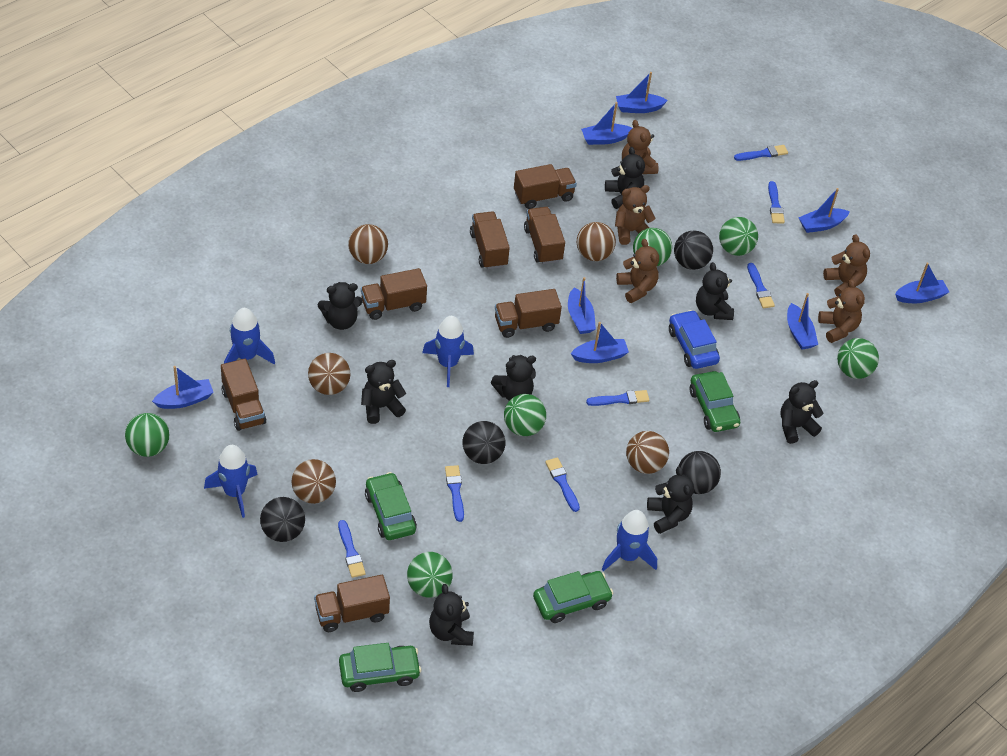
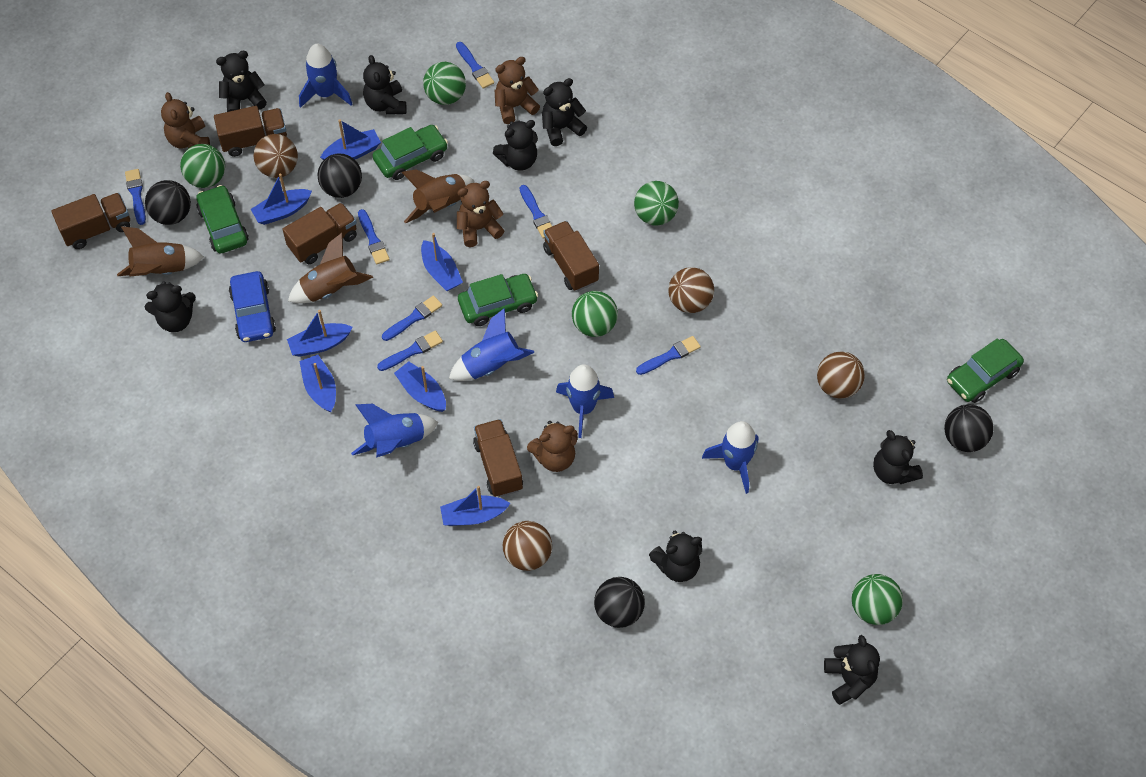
blue boat: [152,366,214,409] [568,277,596,334] [571,322,629,363] [581,102,632,145] [616,72,668,113] [787,293,818,350] [798,188,850,233] [895,263,949,303] = 8 -> [251,174,312,225] [287,310,353,357] [299,355,336,413] [320,119,381,160] [394,361,446,412] [421,233,463,291] [440,486,511,526] = 7
blue rocket: [204,445,258,518] [224,308,275,365] [422,316,474,387] [602,510,657,571] = 4 -> [299,44,352,108] [351,404,438,457] [449,308,535,381] [556,364,614,438] [702,421,758,494] = 5
brown ball: [292,459,336,504] [308,353,350,395] [348,224,388,264] [577,222,616,261] [626,431,669,474] = 5 -> [253,134,298,178] [503,521,552,571] [668,267,714,313] [817,351,865,399] = 4
brown rocket: none = 0 -> [117,226,204,276] [288,233,373,304] [402,169,475,224] = 3
brown teddy bear: [615,185,656,245] [616,239,659,303] [622,120,658,174] [818,279,865,343] [823,234,870,296] = 5 -> [161,92,210,149] [457,181,504,247] [495,57,540,124] [527,421,578,472] = 4
brown truck: [221,359,266,431] [314,575,390,632] [361,268,427,320] [470,211,510,269] [495,289,562,338] [514,164,577,209] [524,207,565,264] = 7 -> [51,193,130,249] [214,106,287,157] [282,203,357,264] [473,419,523,497] [543,221,599,291] = 5
green ball: [125,413,169,457] [407,552,453,598] [504,394,546,436] [633,228,672,266] [719,217,758,256] [837,338,879,379] = 6 -> [180,144,225,188] [423,62,466,105] [572,291,618,337] [634,181,679,226] [852,574,903,625] = 5

